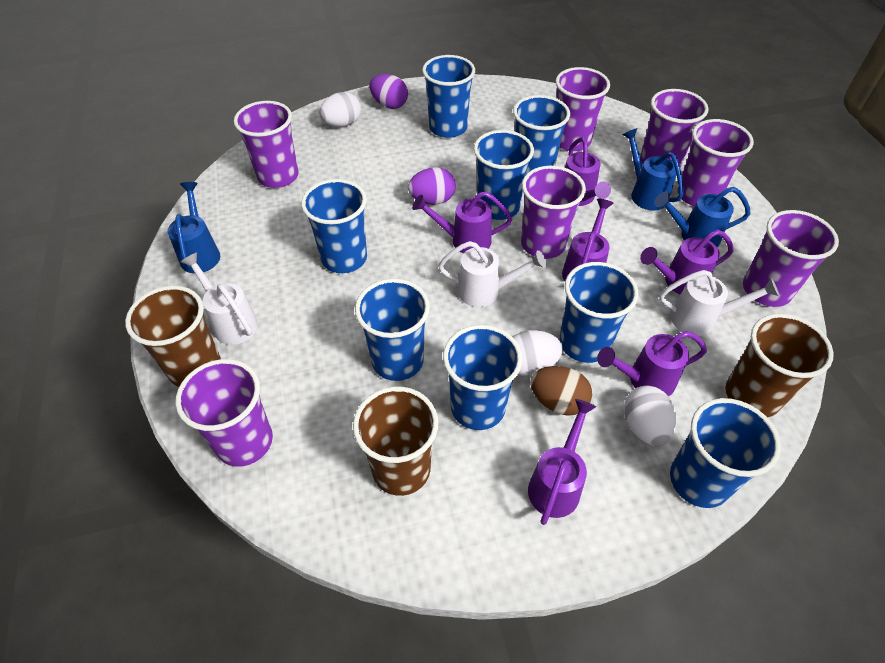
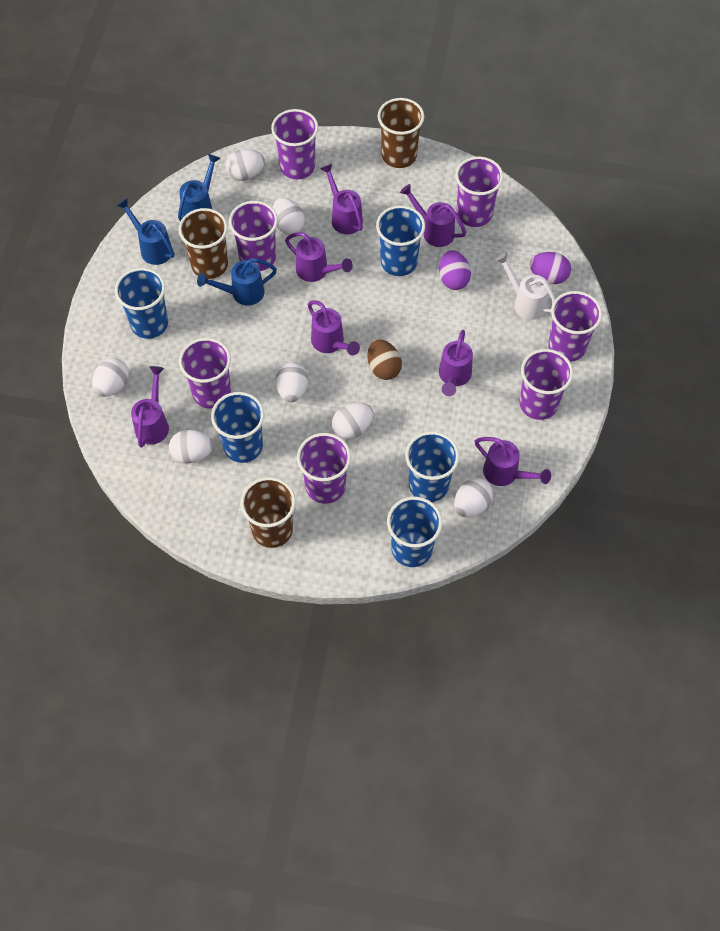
blue cup: [301,179,367,273] [355,279,430,381] [422,55,475,138] [443,325,522,430] [474,130,534,220] [513,95,570,174] [559,262,639,363] [670,398,781,508] = 8 -> [115,268,168,339] [211,392,264,463] [376,205,425,276] [387,497,442,567] [405,431,459,502] = 5
purple watering can: [412,191,512,254] [528,399,596,525] [562,198,614,281] [565,137,611,206] [597,331,707,396] [640,230,733,295] = 6 -> [131,366,169,448] [285,232,353,282] [307,300,360,355] [320,164,363,234] [400,184,466,247] [439,330,473,396] [475,437,551,486] = 7
white egg: [319,92,361,127] [512,330,563,376] [624,386,676,446] = 3 -> [92,358,129,397] [169,430,214,463] [225,149,265,181] [272,197,305,235] [276,362,308,402] [332,403,373,439] [454,478,493,517] = 7
white watering can: [181,252,258,345] [438,241,547,307] [659,270,779,336] = 3 -> [495,253,555,320] = 1

